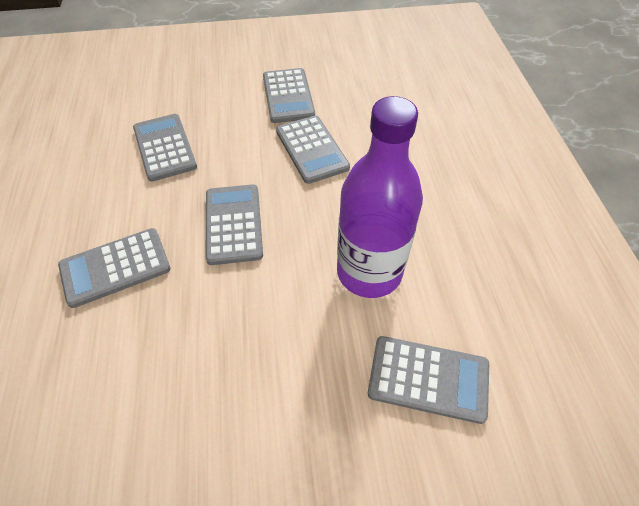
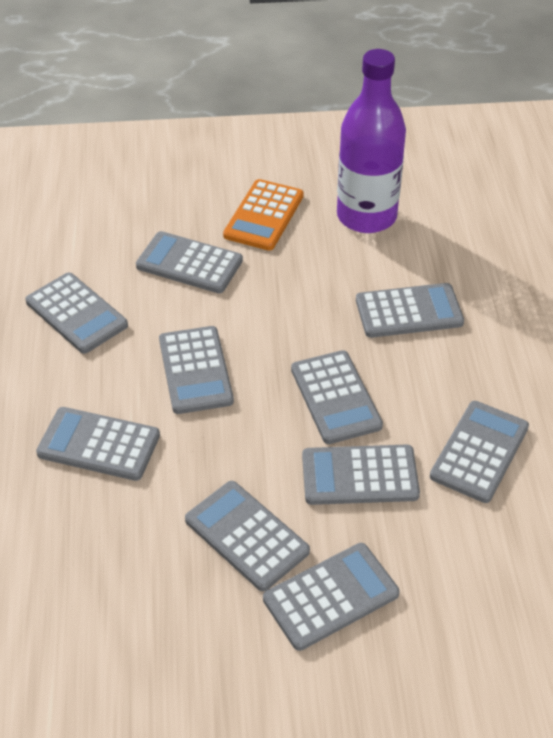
grey calculator: [58,228,170,308] [133,114,197,182] [206,184,263,265] [263,68,315,123] [276,115,350,184] [368,336,489,424] = 6 -> [25,272,128,354] [36,407,160,481] [136,231,243,293] [159,326,234,414] [185,481,310,591] [263,543,400,651] [291,350,383,444] [302,444,420,505] [356,283,464,338] [430,401,529,503] = 10
orange calculator: none = 0 -> [223,179,304,251] = 1

